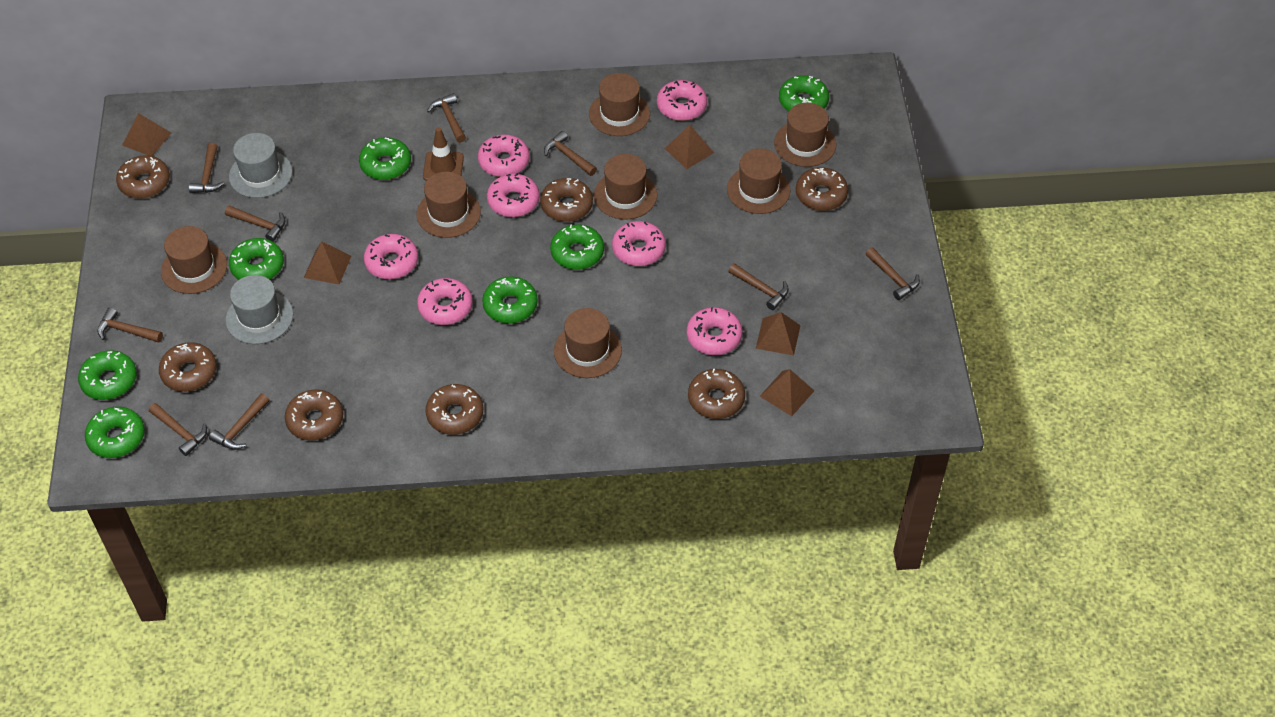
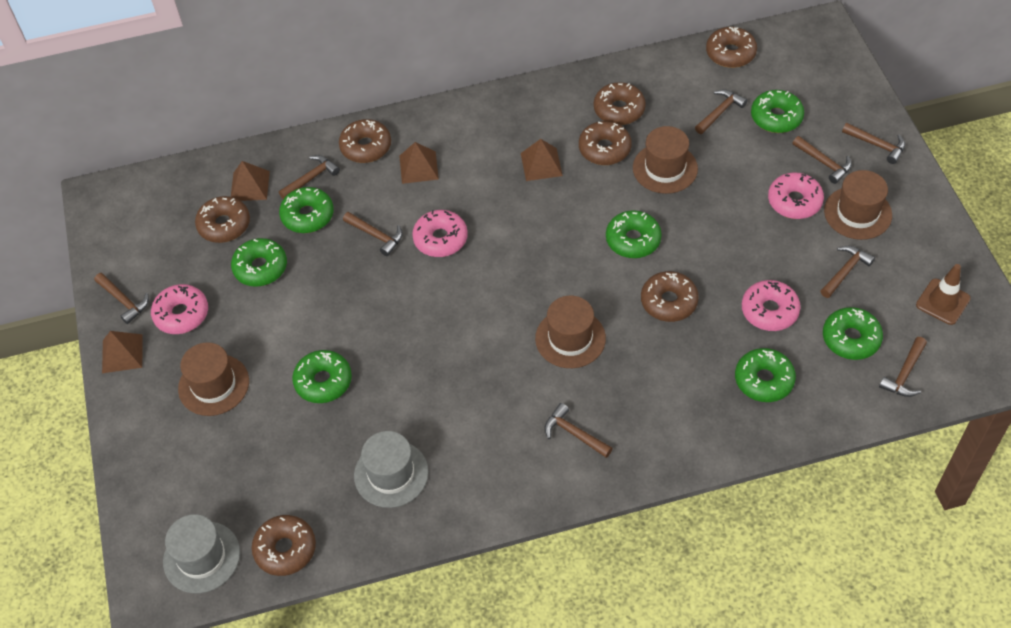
brown hat: [161,226,227,294] [416,172,481,238] [554,308,622,378] [589,73,650,136] [594,154,657,219] [727,148,790,214] [774,103,836,167] = 7 -> [178,342,249,416] [535,296,606,368] [633,126,698,194] [824,170,892,240] = 4
brown pyramid: [122,113,171,156] [304,242,351,284] [664,125,714,169] [756,312,801,356] [760,369,814,416] = 5 -> [102,331,143,373] [231,161,270,201] [399,142,439,184] [521,139,563,181] = 4
pink donut: [364,234,418,279] [417,278,472,325] [478,134,530,177] [487,173,540,217] [612,221,666,266] [657,80,707,121] [687,307,742,355] = 7 -> [151,284,208,334] [412,210,468,257] [742,280,800,331] [768,172,824,219] = 4

